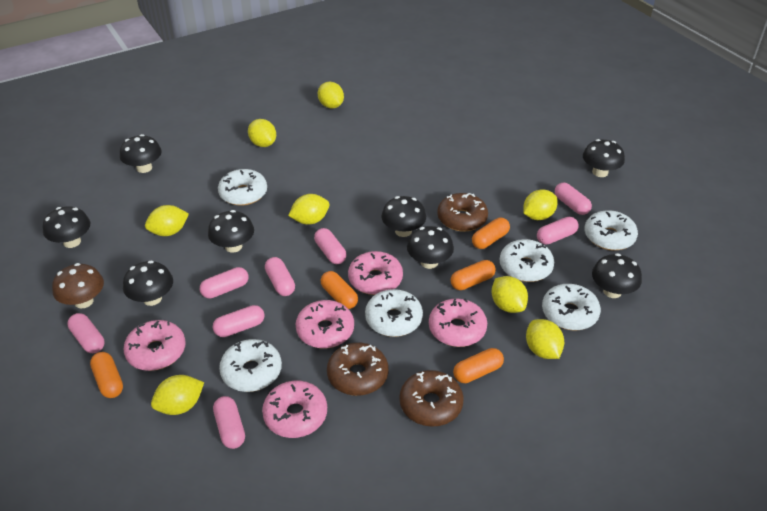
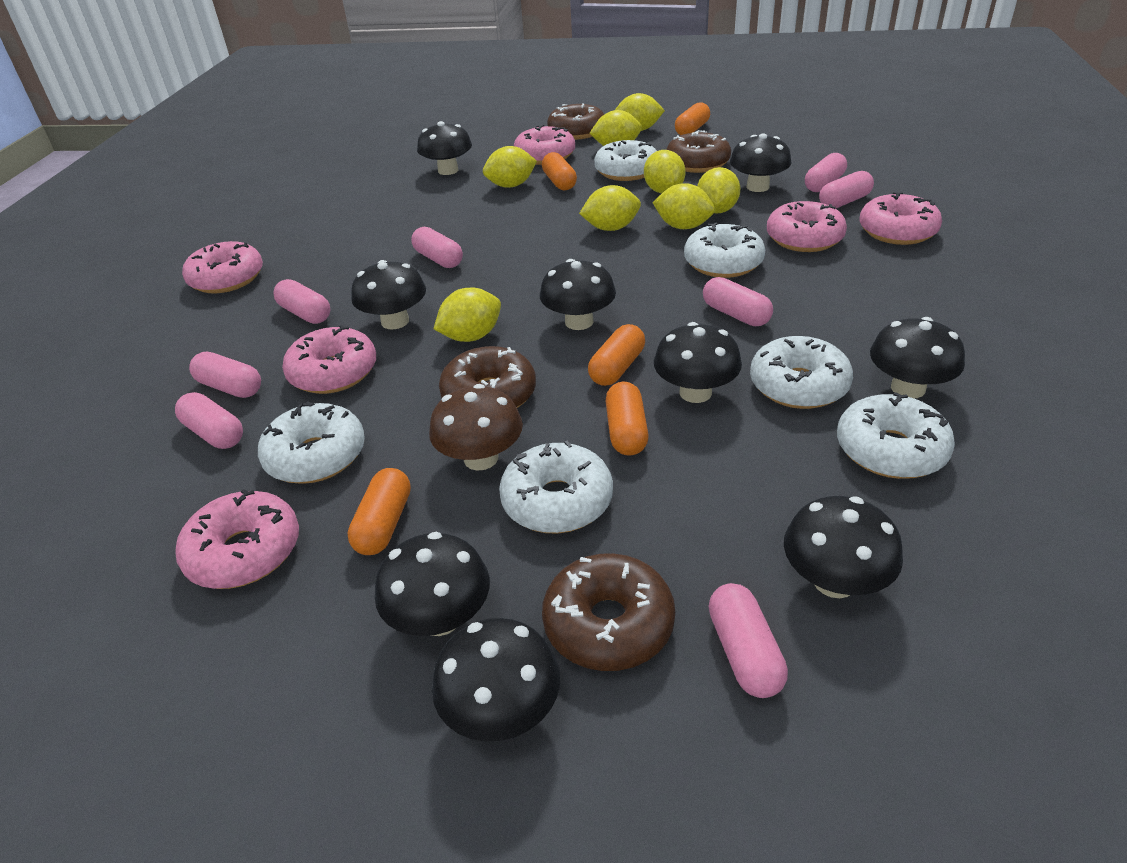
black mushroom: [43,206,90,248] [120,134,162,173] [123,260,173,306] [208,210,254,253] [381,196,426,237] [407,226,454,269] [583,139,625,177] [592,253,642,298] = 8 -> [351,260,426,330] [375,532,490,636] [417,121,472,175] [432,618,560,742] [540,259,616,330] [654,322,742,403] [730,133,792,192] [784,496,903,598] [870,317,965,398] = 9
brown donut: [327,343,388,396] [400,370,464,427] [437,193,488,232] = 3 -> [439,346,536,408] [542,553,675,671] [547,103,604,140] [666,130,731,173] = 4
pink donut: [123,320,186,371] [262,381,327,438] [296,300,354,349] [348,251,403,295] [429,299,487,347] = 5 -> [175,489,299,589] [182,241,263,294] [282,325,376,394] [514,125,575,165] [767,201,847,252] [860,192,942,245] = 6

